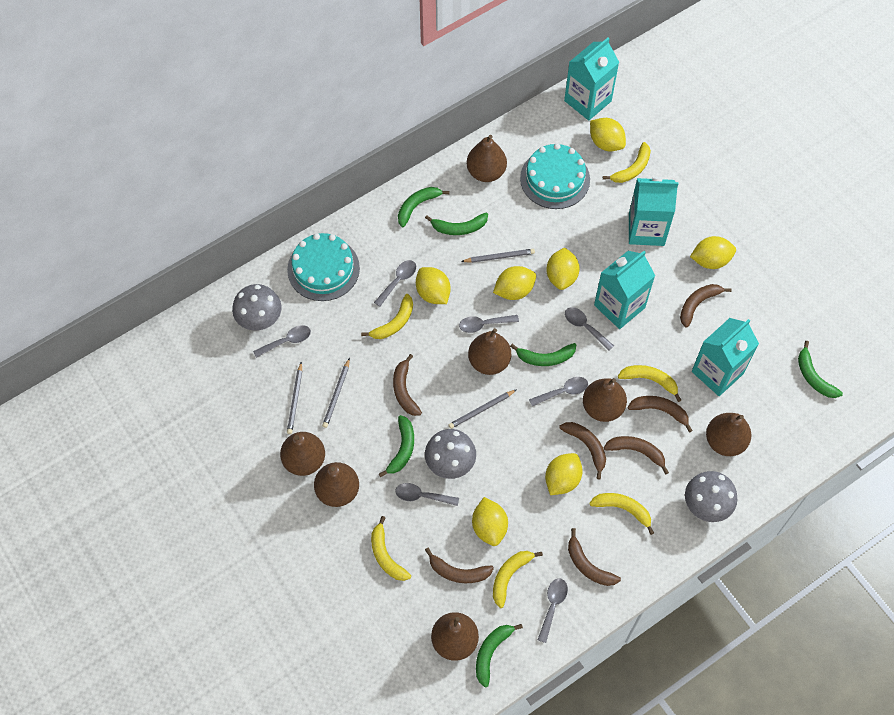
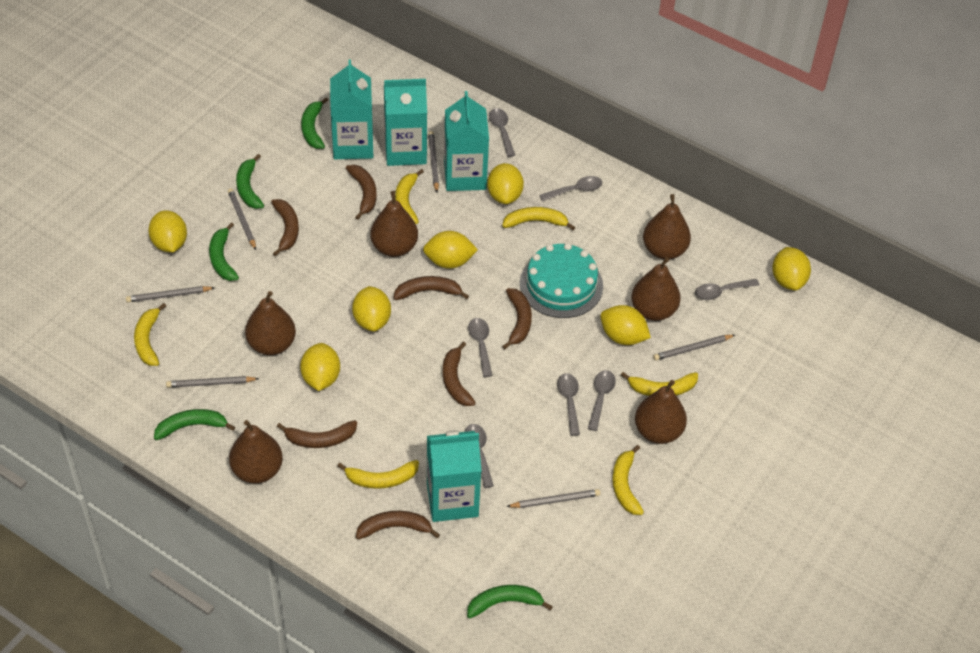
brown pear: [280,432,325,476] [314,462,359,507] [431,612,479,661] [467,135,507,182] [468,328,511,375] [583,378,627,422] [706,413,751,456] = 7 -> [229,420,283,484] [245,291,296,355] [370,191,418,257] [631,257,681,321] [635,380,687,444] [643,194,691,259] = 6
green banana: [379,415,414,477] [398,187,450,227] [425,213,488,235] [476,624,523,688] [510,343,576,366] [798,341,843,398] = 6 -> [154,409,235,440] [209,223,239,281] [236,154,264,209] [301,97,328,149] [467,585,553,618] = 5
grey mushroom: [232,284,282,331] [425,429,476,479] [685,471,737,522] = 3 -> none = 0
grey pencil: [287,362,302,434] [322,358,350,428] [449,389,517,429] [461,249,535,263] = 4 -> [126,286,215,302] [166,376,259,388] [228,188,256,250] [428,131,439,192] [506,489,600,508] [653,335,735,360] = 6
turquoise cake: [287,233,360,301] [520,143,590,209] = 2 -> [520,243,603,318] = 1

